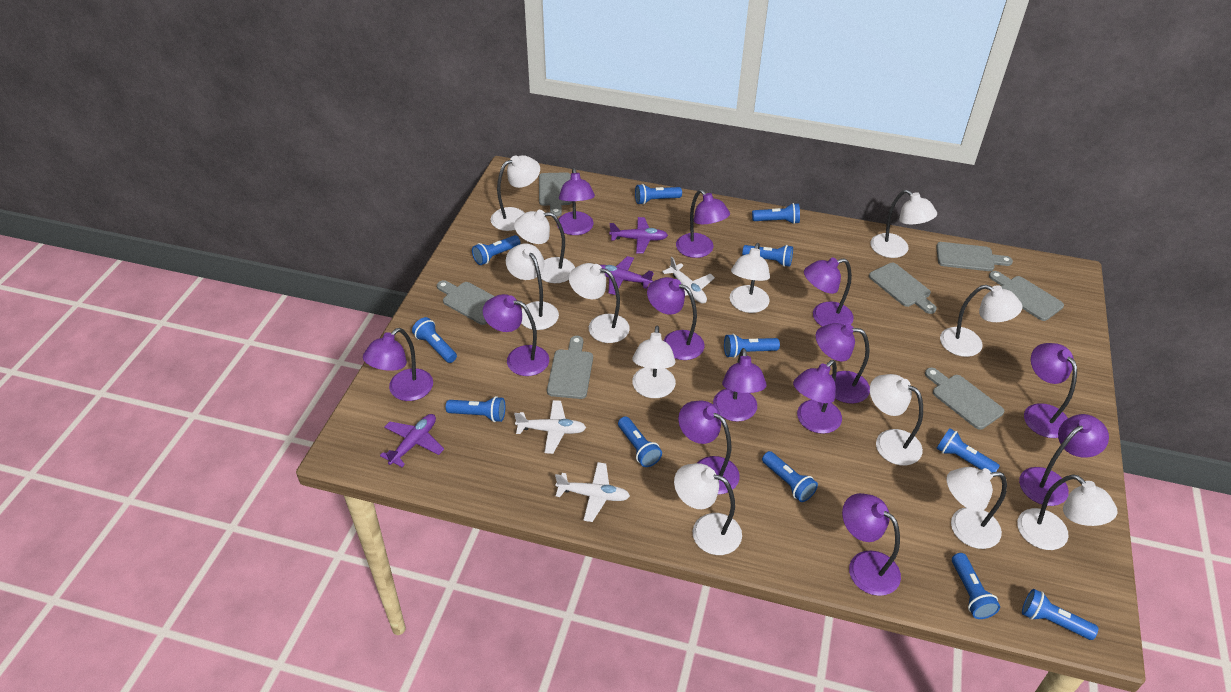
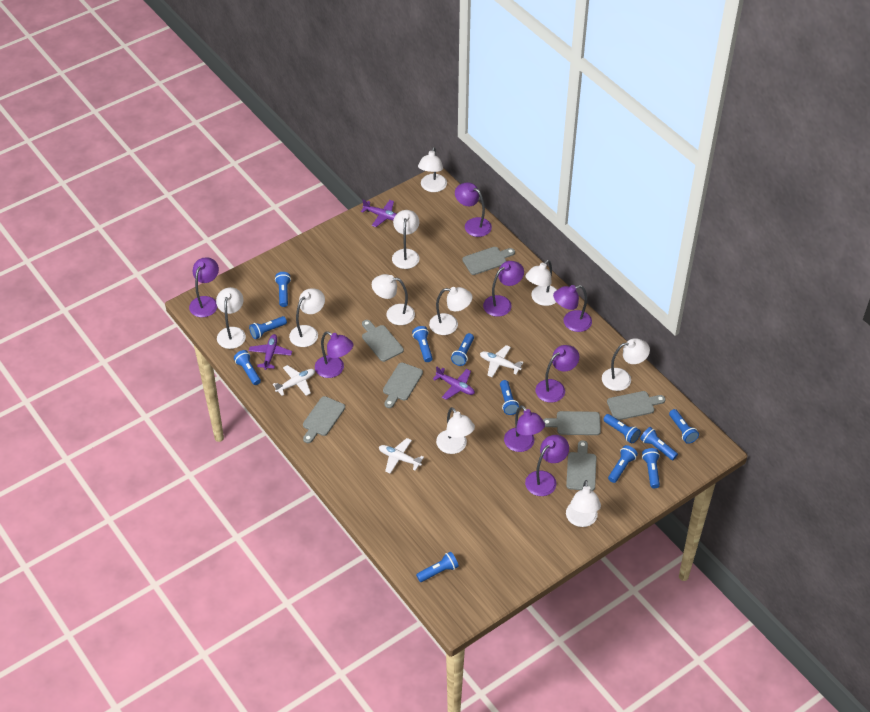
purple lamp: [363,328,433,401] [483,294,549,376] [557,168,595,235] [647,277,705,360] [676,190,730,258] [678,401,740,495] [713,348,767,422] [793,360,842,434] [804,258,854,327] [816,323,870,404] [842,493,901,596] [1019,414,1109,506] [1024,343,1077,438] = 13 -> [189,258,219,317] [315,331,353,378] [455,182,492,237] [483,261,524,317] [504,405,545,452] [525,435,569,496] [536,345,579,403] [553,285,592,332] = 8
white lamp: [490,155,540,231] [506,243,559,330] [514,210,575,283] [569,263,630,343] [632,325,676,398] [674,463,742,555] [730,243,770,313] [870,374,923,465] [871,190,937,258] [940,285,1022,357] [947,467,1007,549] [1017,474,1117,550] = 12 -> [216,287,246,349] [289,289,325,347] [372,274,415,325] [392,210,419,269] [418,147,447,192] [429,287,472,335] [436,407,475,454] [526,260,557,306] [566,480,601,527] [602,338,650,391] = 10

